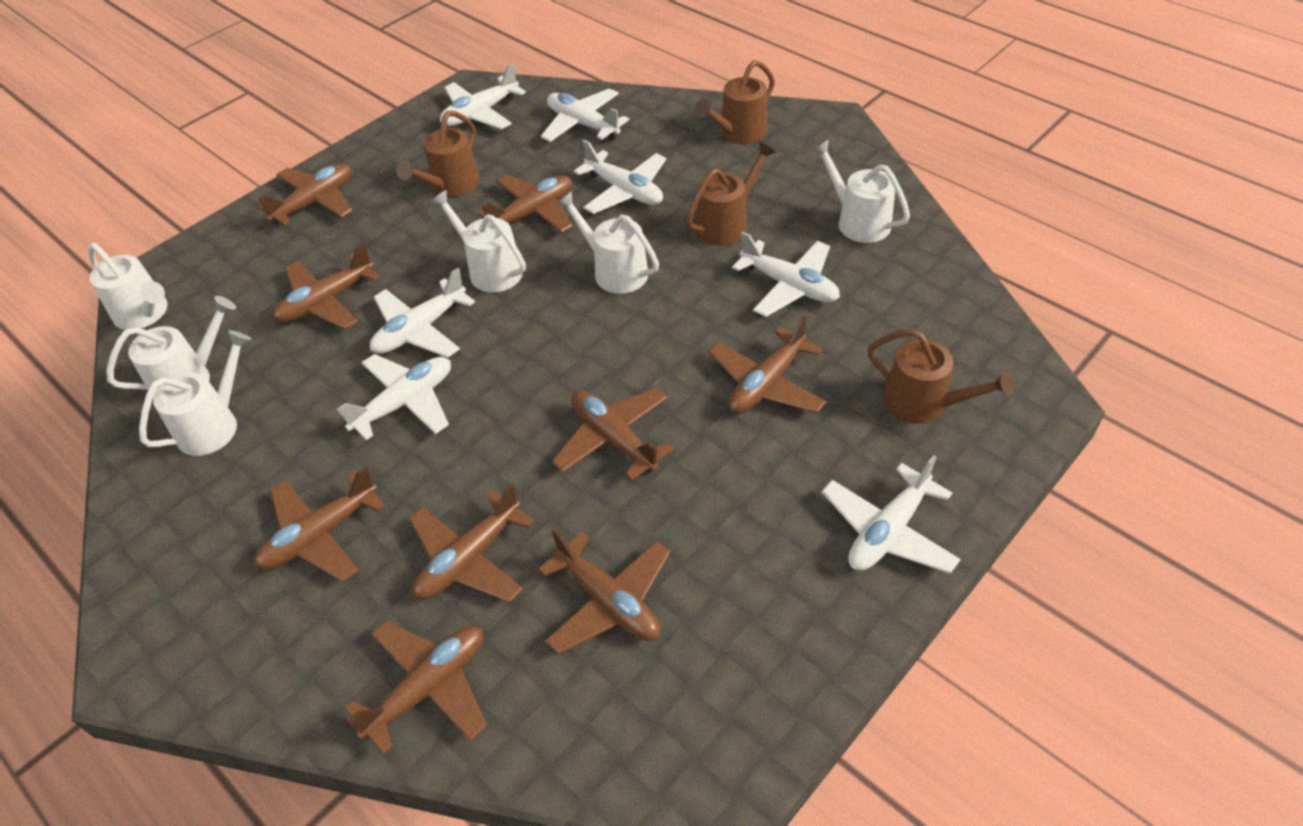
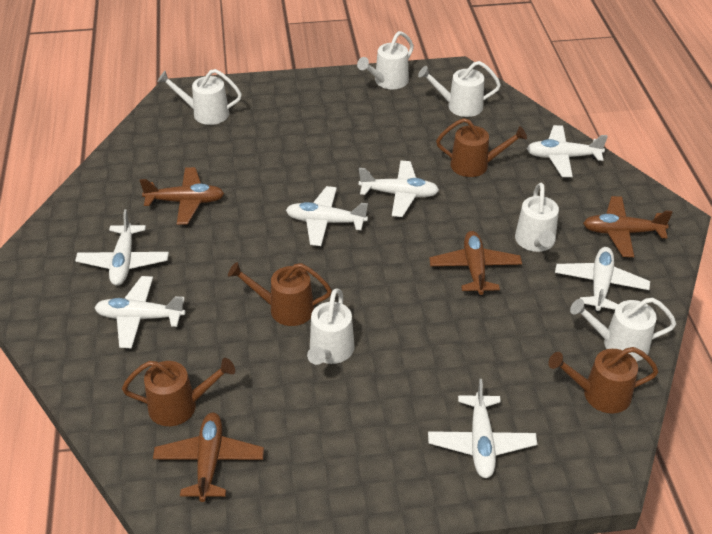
brown plane: [254,466,385,582] [258,164,353,226] [273,243,380,329] [344,621,487,754] [409,483,534,603] [478,174,573,233] [538,529,670,655] [552,388,674,481] [708,315,826,414] = 9 -> [140,167,224,225] [153,413,264,502] [429,231,522,296] [583,196,673,257] = 4

